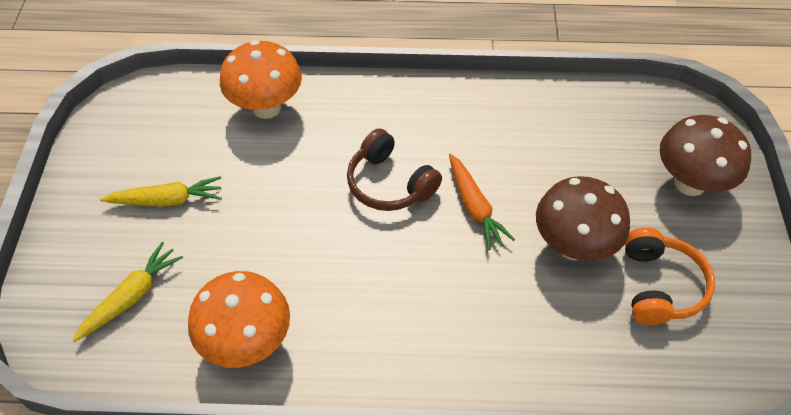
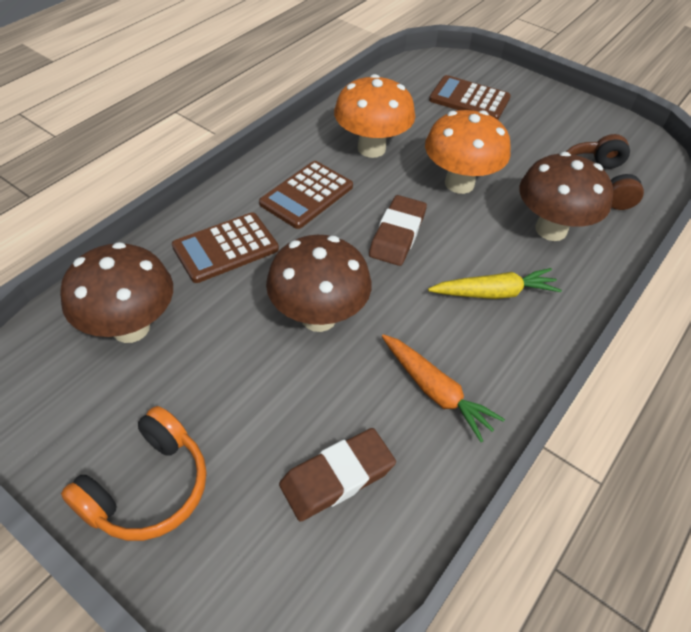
brown calculator: none = 0 -> [172,213,279,283] [259,161,353,229] [429,75,511,120] = 3
brown eraser: none = 0 -> [279,428,396,522] [369,195,427,266] = 2
brown mushroom: [536,176,630,261] [659,115,751,196] = 2 -> [60,242,173,343] [266,235,372,332] [520,152,613,241] = 3
yellow carrot: [72,242,183,342] [100,176,222,207] = 2 -> [428,268,562,299] = 1

